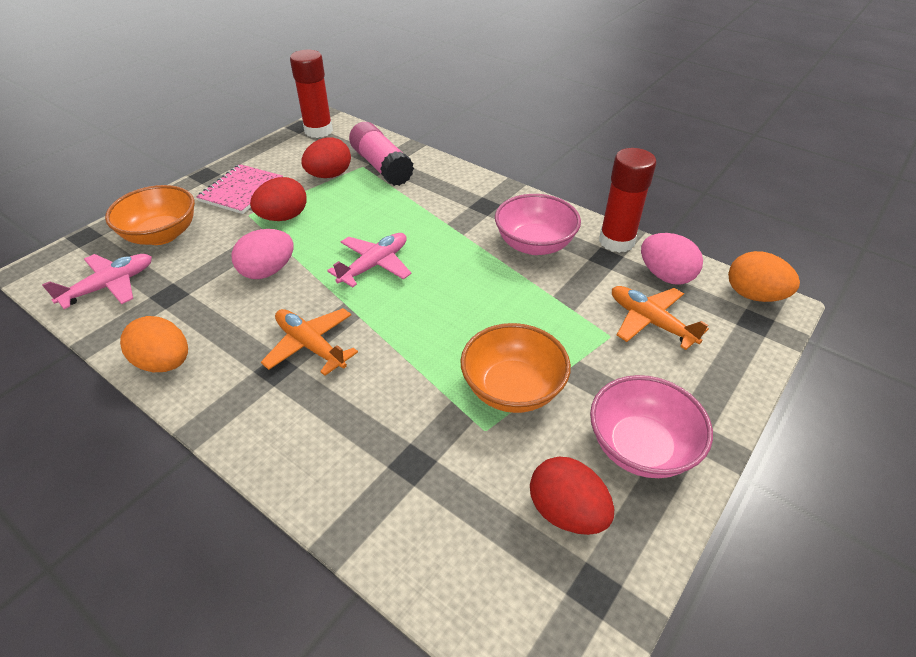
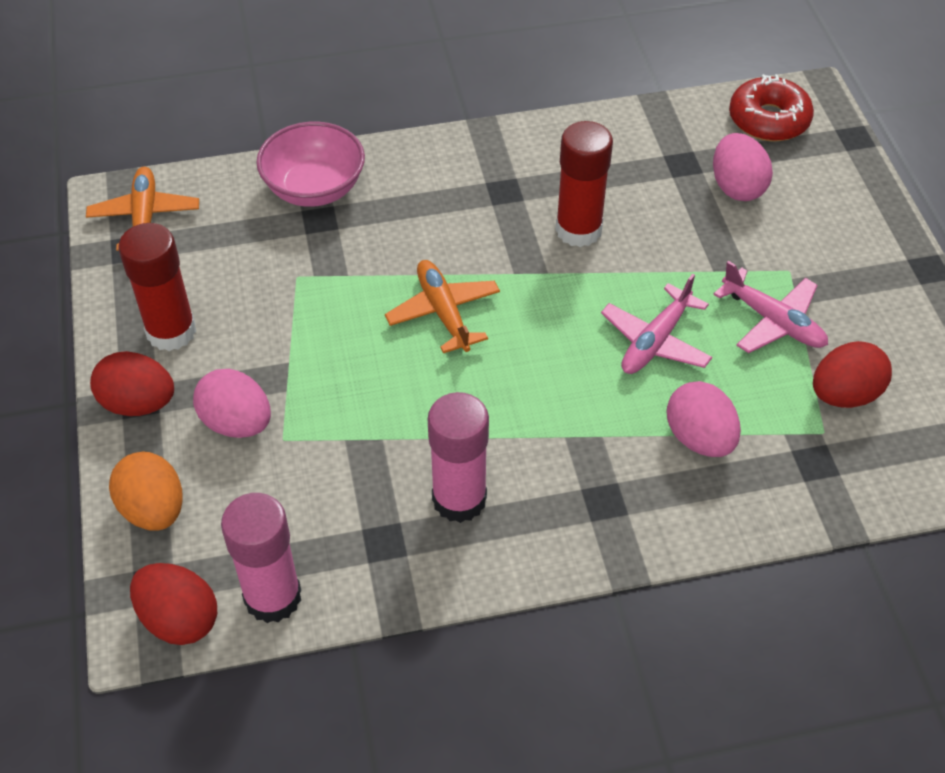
orange bowl: [105,185,195,245] [460,323,571,413] = 2 -> none = 0
orange egg: [120,316,188,372] [728,251,800,302] = 2 -> [109,452,183,531] = 1
pink bowl: [495,194,581,255] [590,375,713,478] = 2 -> [256,122,365,207] = 1
pink egg: [231,229,294,279] [641,233,703,285] = 2 -> [193,369,271,438] [667,381,741,457] [713,133,773,201] = 3
pink glue stick: [349,122,414,186] = 1 -> [221,493,301,623] [428,392,489,523] = 2
pink notebook: [196,164,283,214] = 1 -> none = 0
red donut: none = 0 -> [729,74,814,141] = 1

